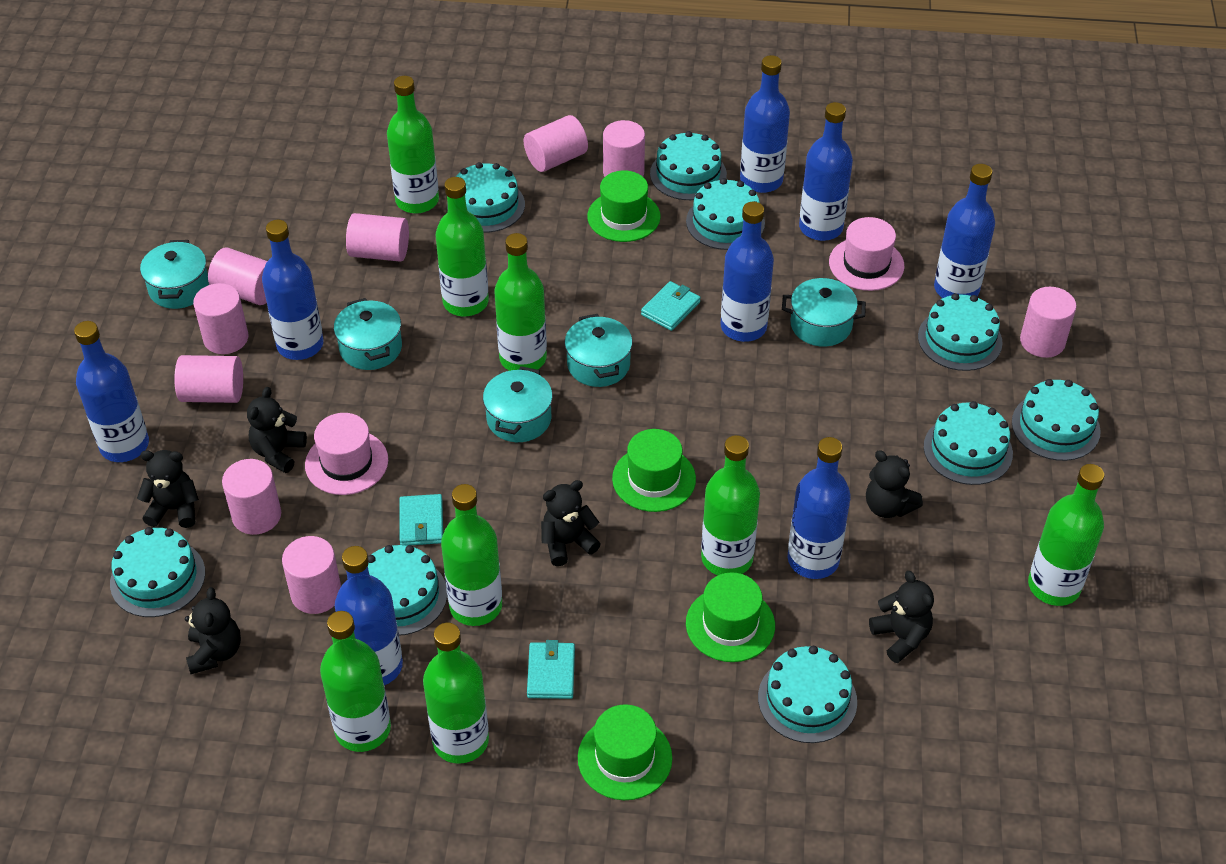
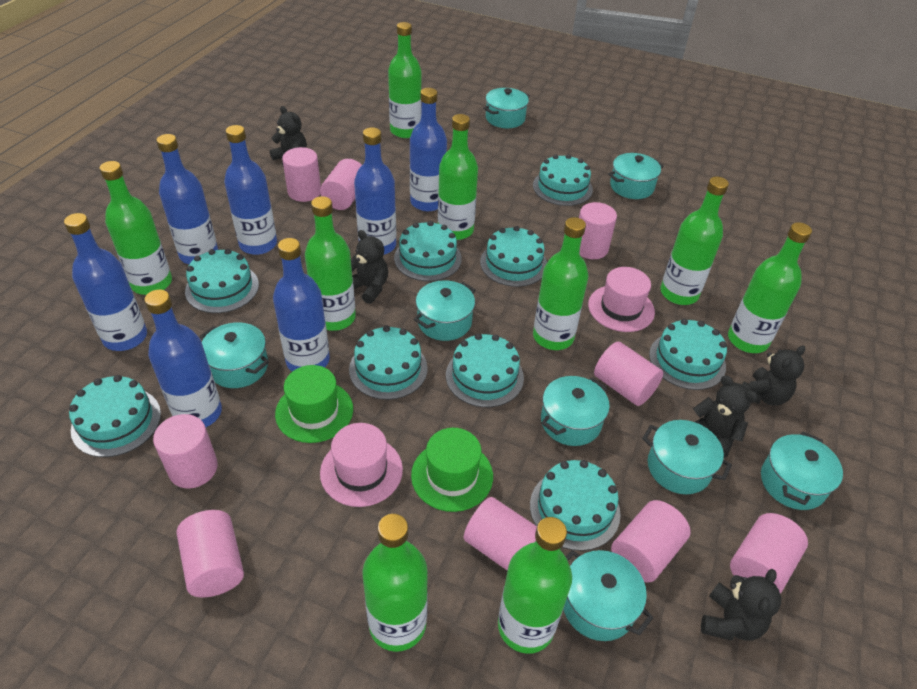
black teddy bear: [137,450,199,528] [185,587,241,674] [247,387,307,473] [541,480,601,566] [866,450,923,518] [869,571,934,663] = 6 -> [270,106,307,165] [351,230,388,304] [693,376,758,458] [701,569,781,640] [742,345,806,406] = 5
blue bottle: [74,321,149,462] [262,220,323,360] [335,546,403,685] [721,202,774,342] [740,55,790,193] [788,437,851,579] [799,102,853,241] [934,164,995,298] = 8 -> [64,213,147,351] [144,290,222,427] [156,134,218,264] [224,125,277,255] [273,238,330,372] [354,127,396,255] [410,88,447,211] = 7
green bottle: [320,611,391,752] [387,76,439,214] [423,623,489,764] [436,177,489,316] [441,484,502,626] [494,233,547,371] [701,435,760,575] [1028,464,1104,606] = 8 -> [99,161,172,295] [305,196,356,331] [363,514,428,652] [388,22,422,138] [438,114,478,240] [498,517,572,654] [533,217,588,350] [661,177,729,305] [728,222,812,353] = 9
green hat: [578,704,672,800] [587,170,661,242] [612,429,696,512] [686,572,775,662] = 4 -> [275,365,353,443] [411,428,493,512] = 2
turquoise pot: [140,240,209,309] [334,298,402,370] [483,366,553,442] [564,314,633,387] [782,278,866,347] = 5 -> [200,322,269,388] [414,280,476,341] [483,88,530,128] [541,376,610,446] [563,550,653,641] [608,153,664,199] [642,420,732,494] [761,432,843,510] = 8
turquoise wallet: [399,494,443,546] [527,640,575,699] [641,281,701,331] = 3 -> none = 0

